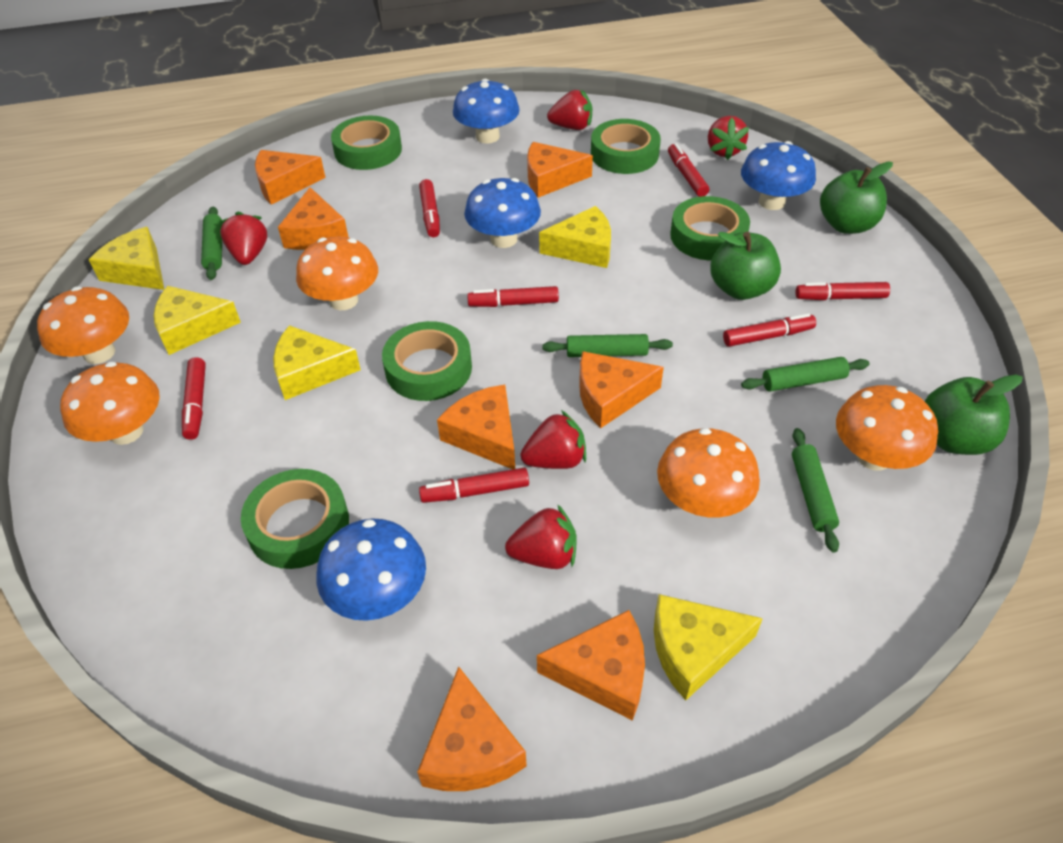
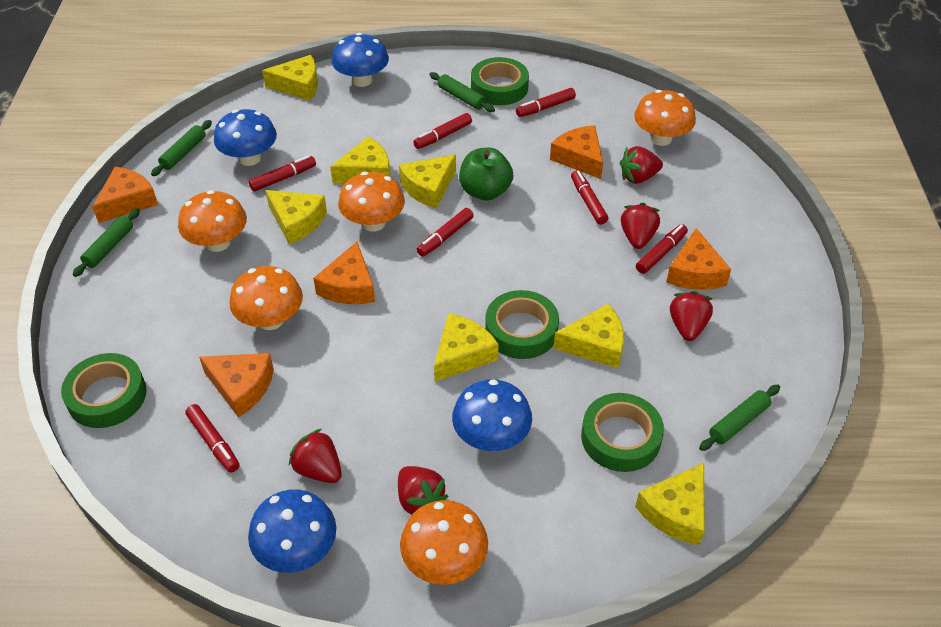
green apple: [710,232,781,300] [820,162,893,234] [925,374,1023,455] = 3 -> [459,147,513,200] = 1
green tape: [241,469,349,569] [331,115,402,170] [382,321,472,401] [591,119,661,174] [670,196,750,260] = 5 -> [61,353,147,428] [471,57,529,105] [485,290,559,359] [581,393,664,472] = 4
orange cheese: [255,150,326,205] [278,187,349,250] [417,667,527,791] [437,385,515,469] [527,142,593,198] [537,610,645,721] [579,351,664,428] = 7 -> [92,167,158,223] [199,353,274,417] [313,242,375,304] [550,125,603,179] [666,228,731,290] = 5
yellow cheese: [89,227,164,290] [154,286,241,355] [273,325,361,400] [539,206,611,268] [654,594,763,701] = 5 -> [262,55,318,101] [265,190,327,244] [330,136,390,184] [399,154,456,208] [434,313,499,381] [553,304,624,369] [635,463,705,545] = 7

